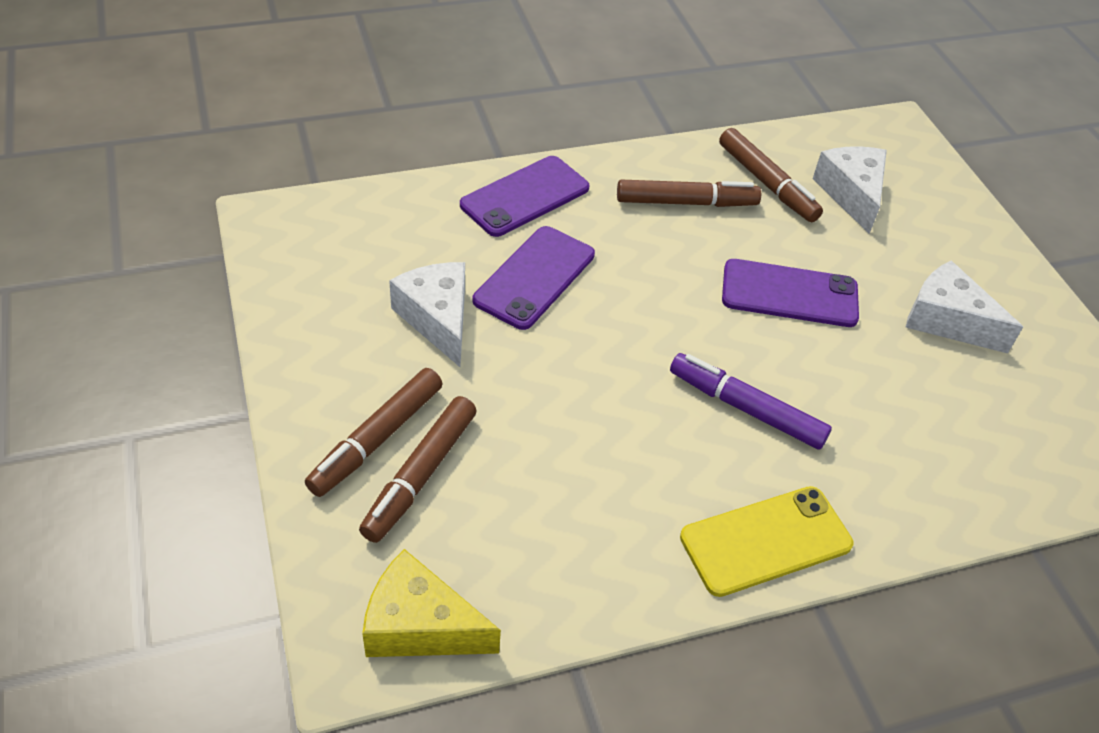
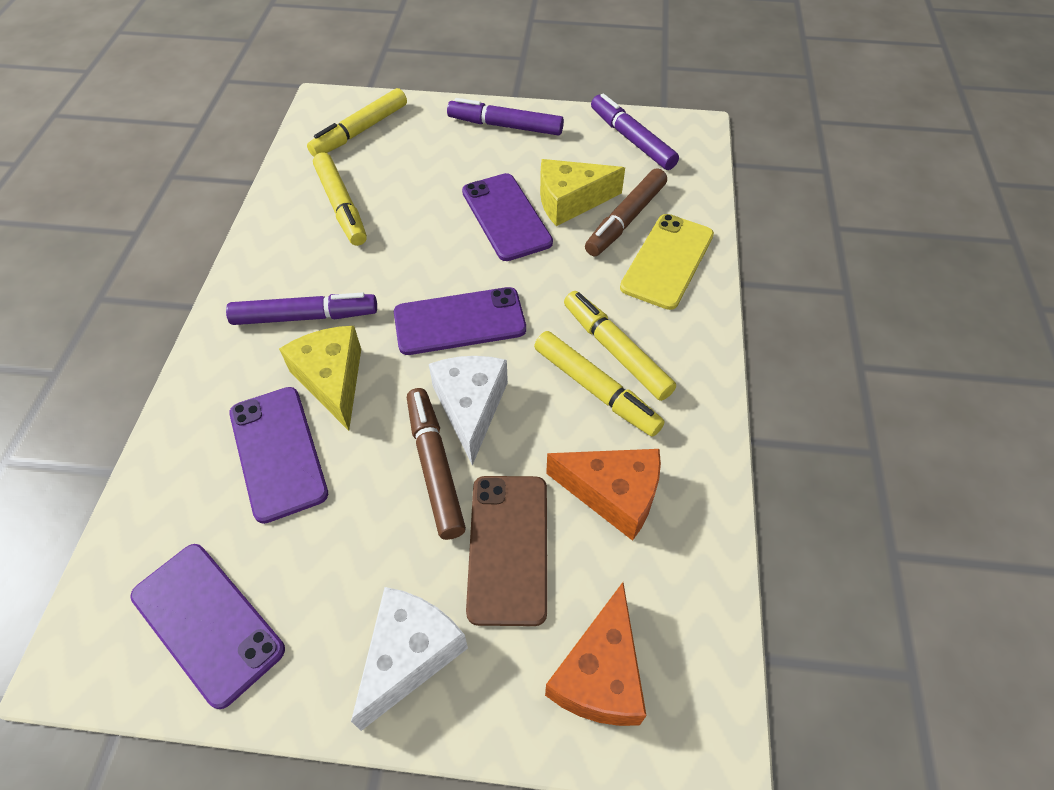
brown marker: [305,368,442,497] [359,396,477,543] [617,180,761,207] [719,128,823,222] = 4 -> [407,388,466,540] [585,168,667,256] = 2
brown phone: none = 0 -> [466,476,547,626] = 1
orange cheese: none = 0 -> [545,582,647,726] [546,449,661,541] = 2
purple marker: [670,353,832,450] = 1 -> [226,293,377,325] [447,98,564,135] [591,93,679,170] = 3
purple phone: [460,156,590,237] [472,226,595,330] [722,259,859,327] = 3 -> [130,544,285,709] [229,387,328,524] [394,287,526,355] [462,173,553,261] = 4
white cheese: [389,262,465,367] [813,146,887,234] [906,261,1023,354] = 3 -> [351,587,468,731] [429,356,508,465] = 2
yellow cheese: [362,549,501,657] = 1 -> [279,326,361,431] [540,159,625,226] = 2
yellow marker: none = 0 -> [307,88,407,157] [313,152,367,246] [534,331,665,437] [564,291,676,401] = 4

